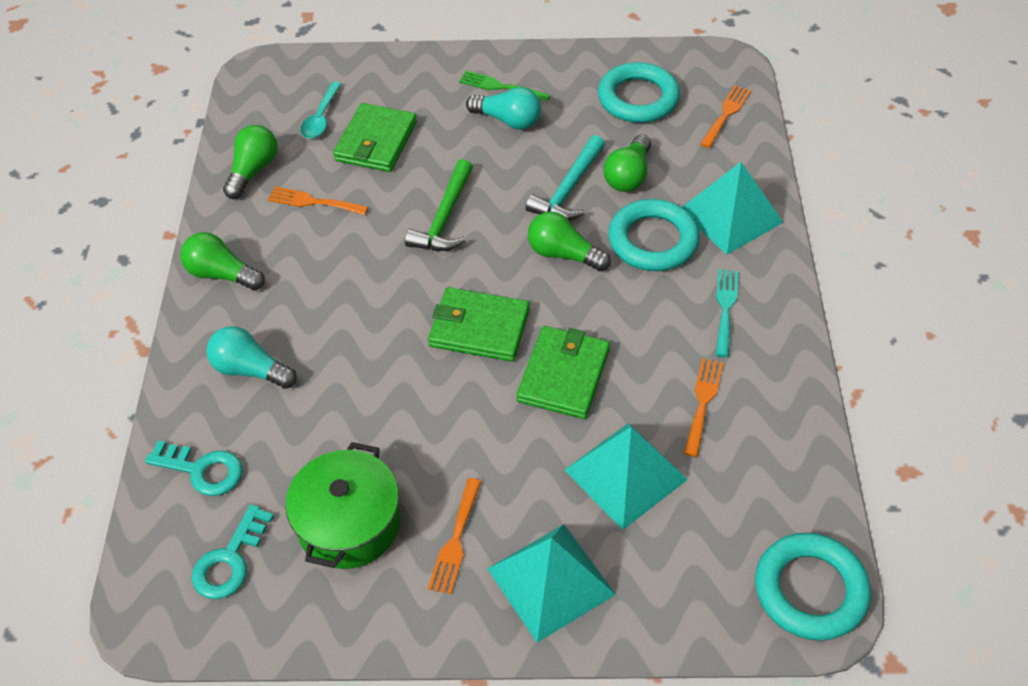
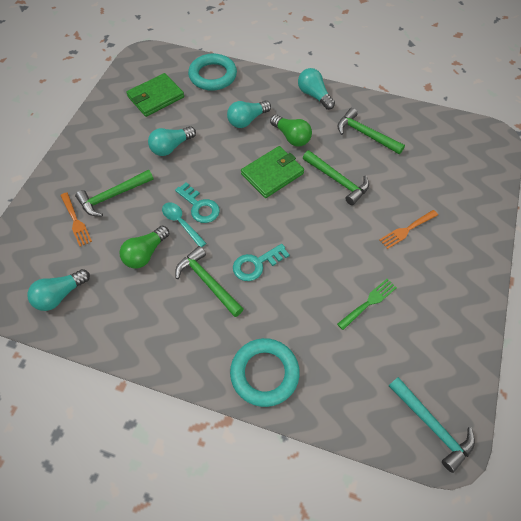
green hammer: [405,159,473,251] = 1 -> [75,170,154,217] [175,246,244,317] [303,150,369,205] [338,108,405,154] = 4
green light bulb: [180,232,265,291] [223,125,278,199] [528,212,611,271] [604,134,651,192] = 4 -> [120,226,169,269] [270,115,312,147] = 2
green pot: [285,442,401,569] = 1 -> none = 0
green wallet: [333,103,417,172] [428,287,530,362] [517,326,610,419] = 3 -> [126,73,184,117] [241,146,304,198] = 2
orange fork: [268,187,368,215] [428,478,482,595] [684,358,723,457] [700,85,751,148] = 4 -> [60,192,92,247] [379,210,438,249] = 2
turquoise fork: [716,269,739,357] = 1 -> none = 0
turquoise light bulb: [206,326,297,389] [466,87,541,130] = 2 -> [27,269,90,311] [148,126,196,156] [227,101,271,128] [298,68,335,110] = 4
turquoise pyramid: [487,524,616,643] [564,423,688,530] [682,162,784,255] = 3 -> none = 0
turquoise ring: [598,62,680,123] [608,199,700,271] [755,533,871,641] = 3 -> [188,53,237,91] [230,338,300,407] = 2

